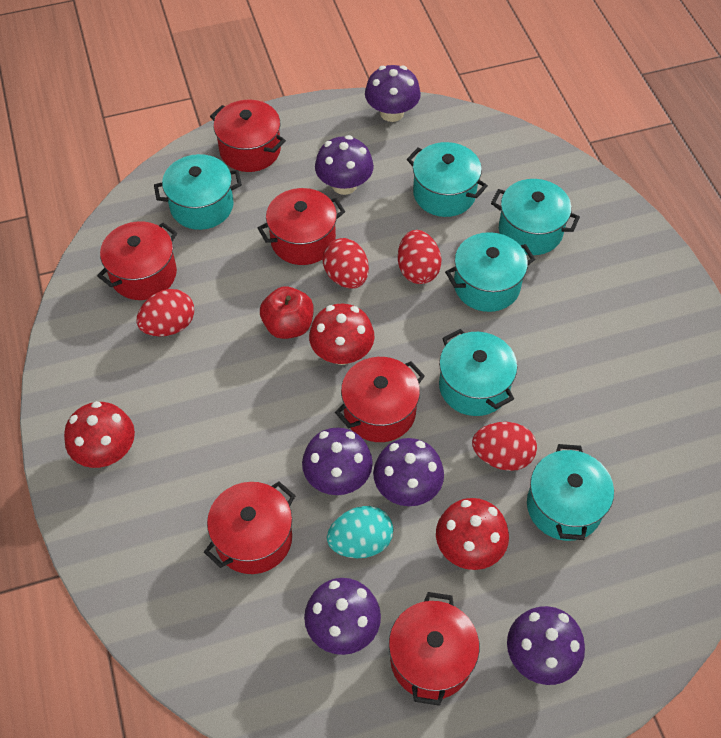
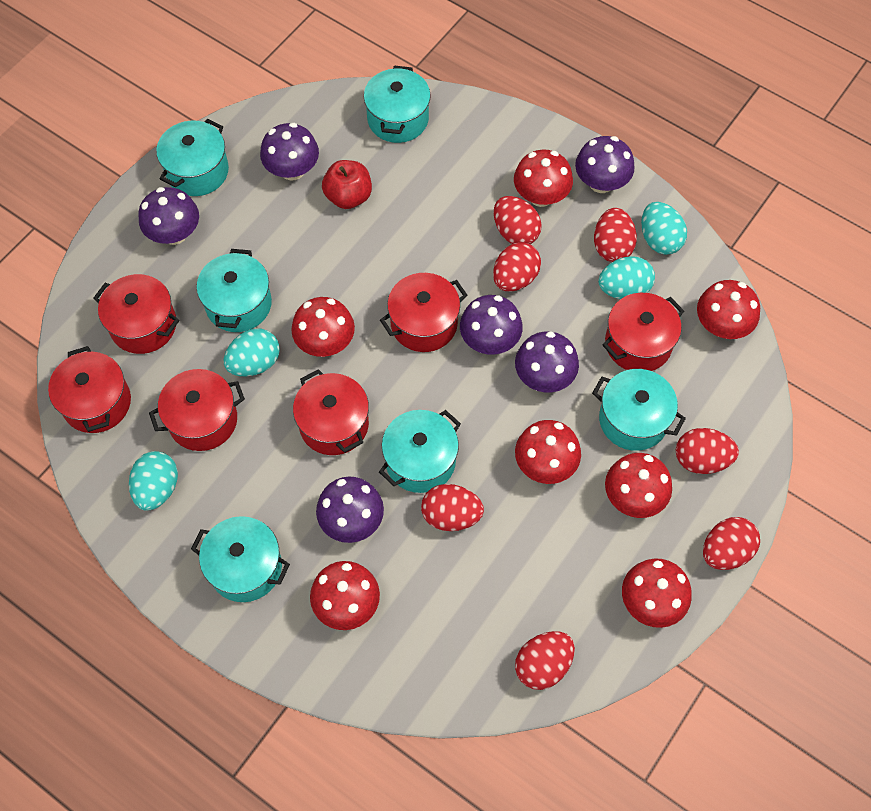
red egg: [136,289,194,337] [322,238,369,288] [398,230,442,284] [472,422,537,471] = 4 -> [421,484,484,531] [493,196,542,244] [493,242,541,292] [515,631,575,690] [594,208,637,262] [676,428,739,474] [703,517,760,570] = 7
red mushroom: [64,401,135,468] [309,304,375,365] [436,498,509,570] = 3 -> [291,297,355,357] [310,561,380,630] [514,149,573,207] [515,420,581,484] [605,453,672,518] [622,558,692,628] [697,280,760,339] = 7
turquoise egg: [327,506,393,558] = 1 -> [129,451,178,511] [224,329,280,376] [598,256,655,299] [641,202,687,255] = 4

